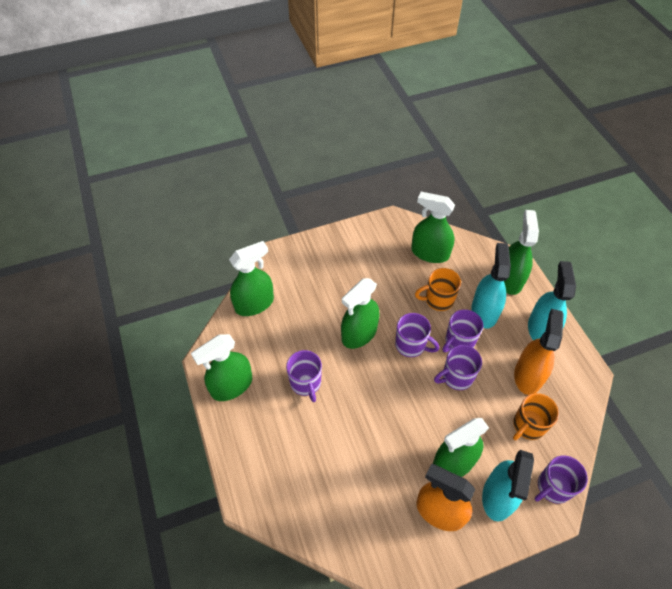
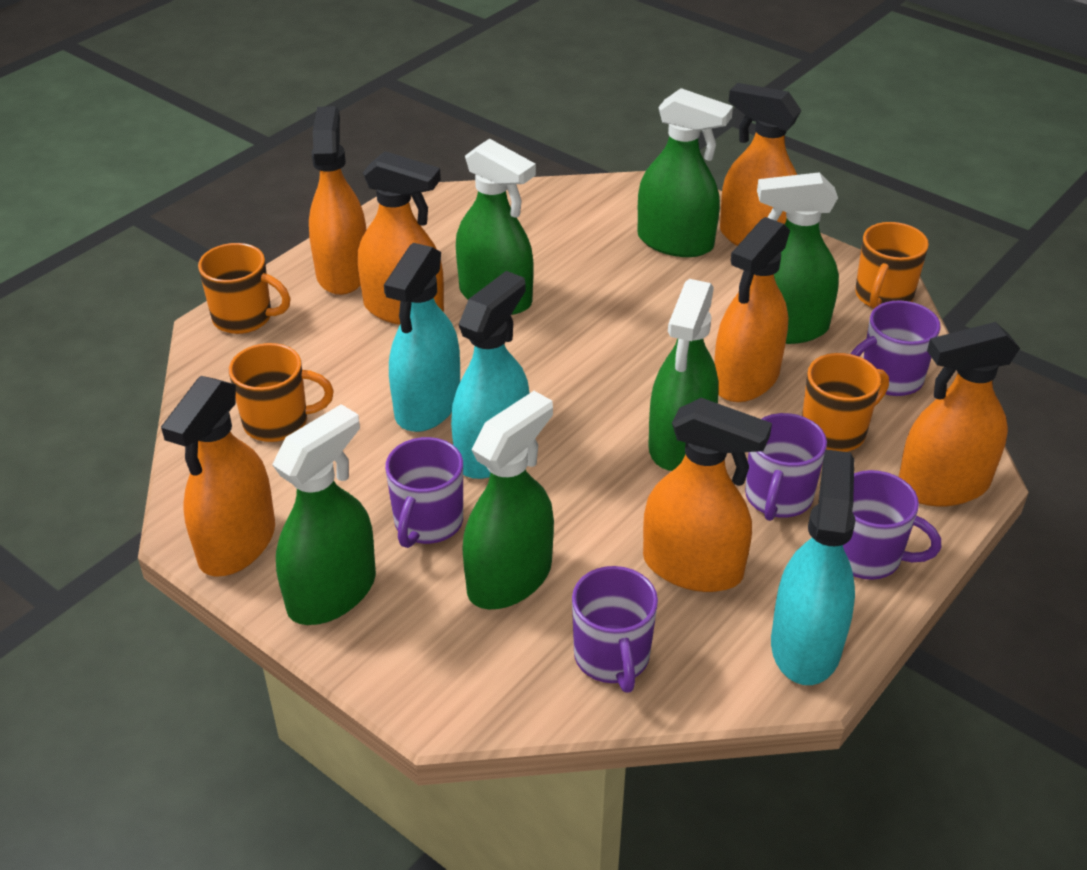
orange mug: [415,268,461,311] [513,393,559,440] = 2 -> [198,243,291,334] [229,343,334,442] [802,353,889,452] [855,222,929,309] = 4
orange spray bottle: [416,464,475,531] [514,309,564,395] = 2 -> [161,376,275,577] [309,106,366,295] [357,151,444,325] [643,398,772,592] [714,217,790,402] [720,83,802,246] [899,322,1020,507] = 7

